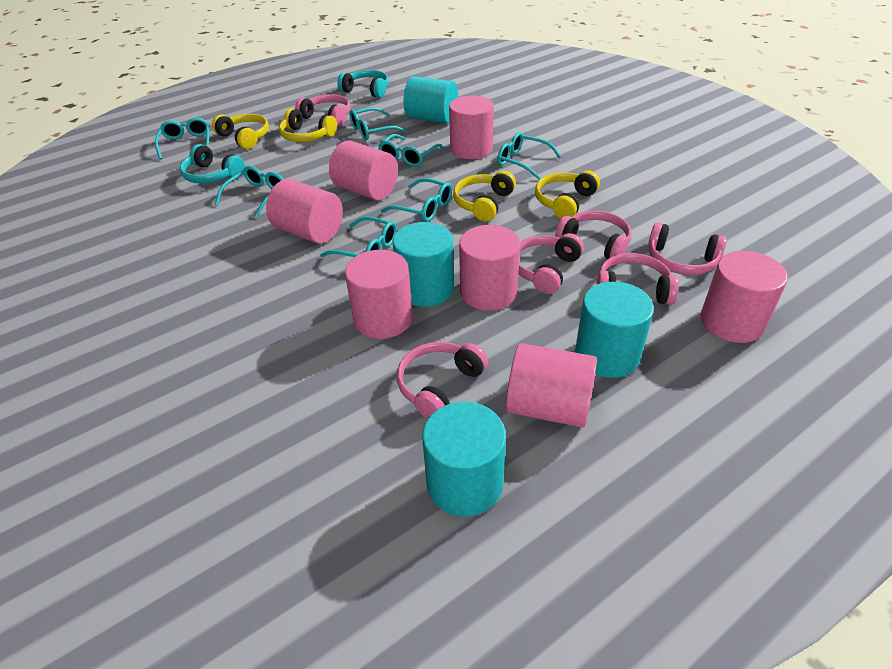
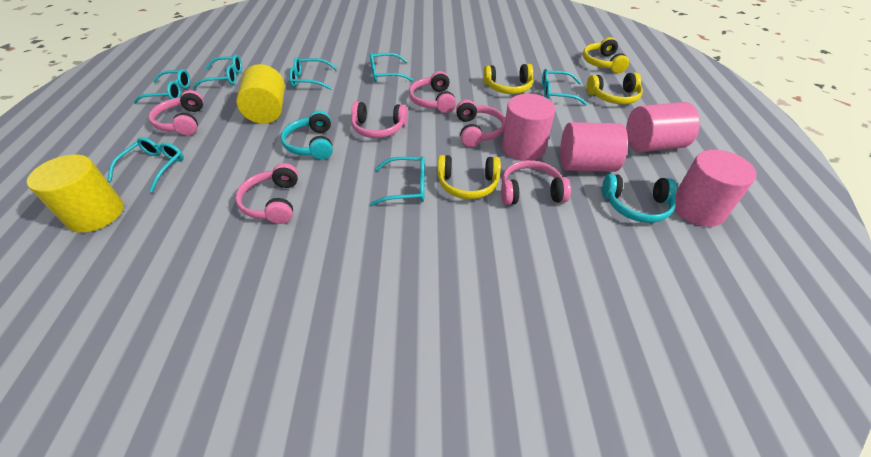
pink cylinder: [266,179,343,244] [329,140,398,201] [345,250,413,339] [449,96,494,159] [459,225,520,311] [506,343,597,428] [701,251,788,343] = 7 -> [502,94,555,161] [560,122,628,172] [626,102,700,152] [674,150,756,227] = 4
turquoise cylinder: [392,222,454,307] [403,76,458,124] [422,402,506,517] [575,282,654,378] = 4 -> none = 0
yellow cylinder: none = 0 -> [27,155,123,233] [236,64,285,124] = 2

